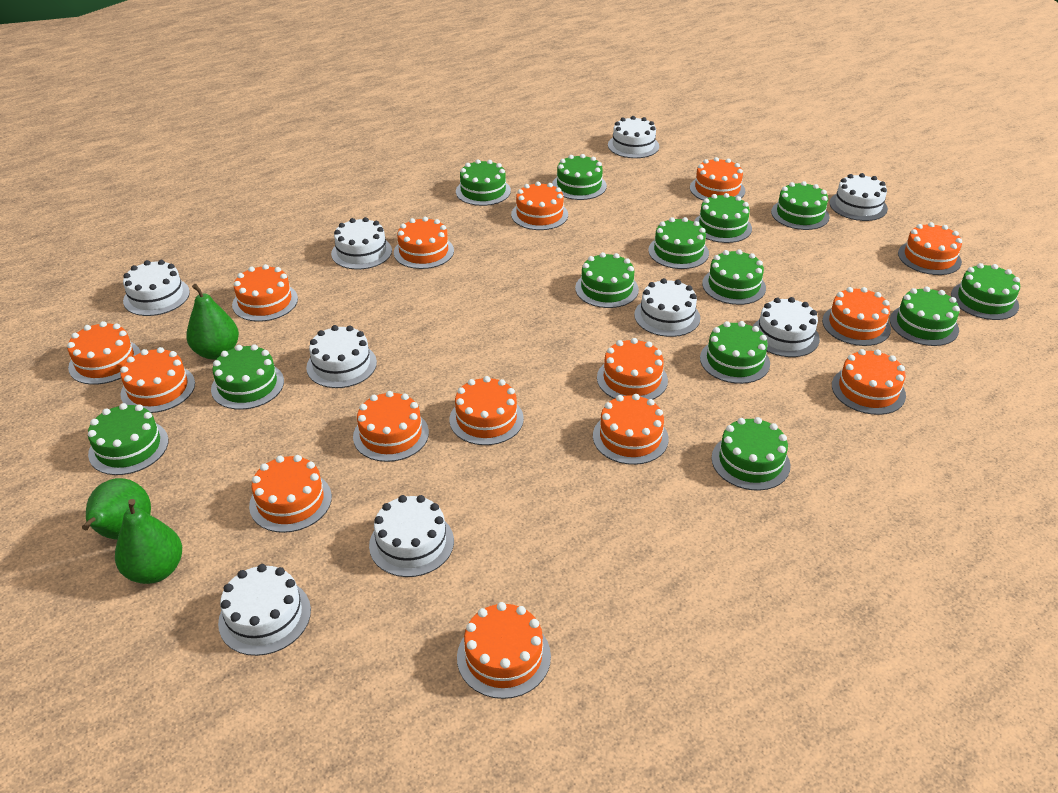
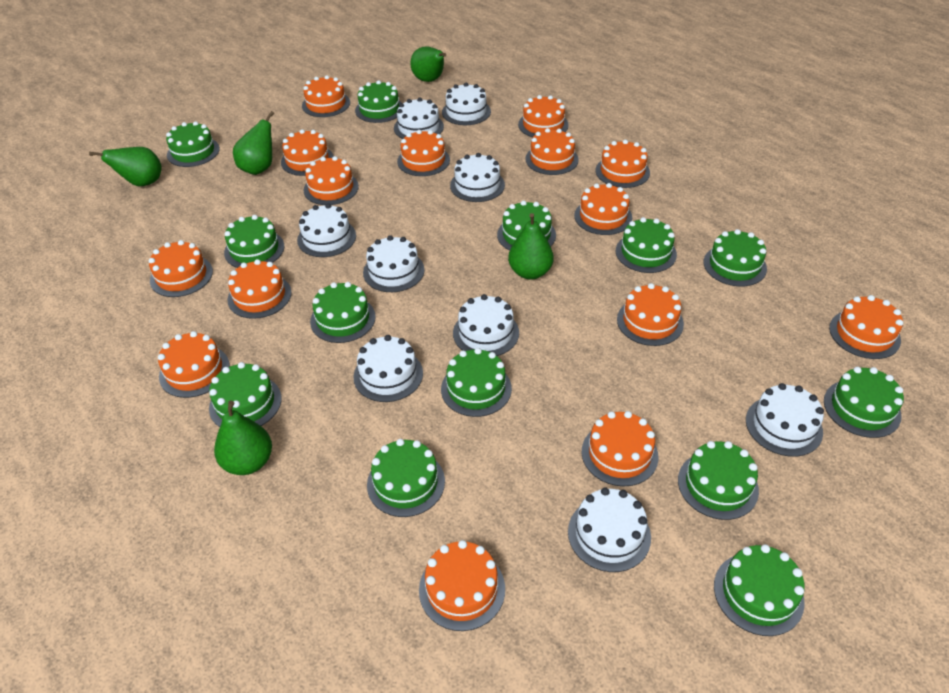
green pear: [82,478,151,539] [115,499,182,584] [186,284,239,359] = 3 -> [89,147,162,186] [214,400,272,475] [233,111,274,175] [410,47,446,82] [508,213,554,280] = 5

